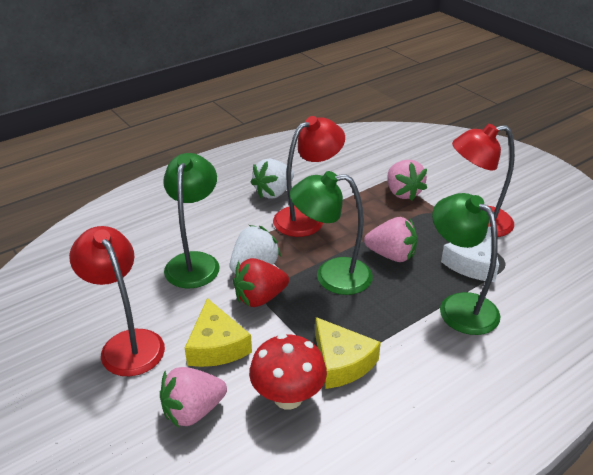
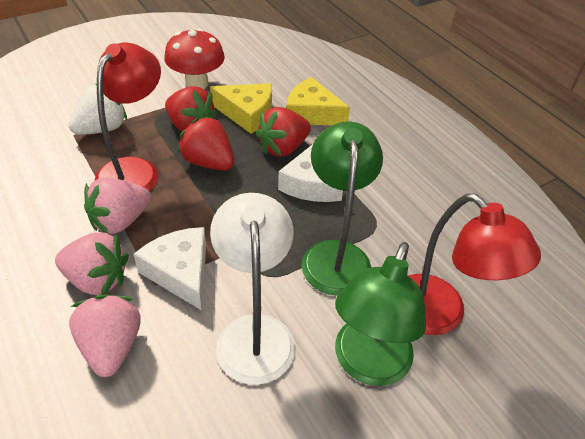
green lamp: [163,153,220,288] [290,171,373,295] [432,193,500,335] = 3 -> [302,121,383,296] [335,242,426,386] = 2
red lamp: [69,226,165,376] [273,116,345,237] [452,124,515,237] = 3 -> [95,42,161,191] [408,194,541,335] = 2
red strawberry: [233,258,289,307] = 1 -> [165,86,217,132] [178,116,234,170] [256,107,311,157] = 3
white cheese: [441,226,499,282] = 1 -> [134,227,206,311] [278,144,343,202] = 2
white lamp: none = 0 -> [210,193,295,385] = 1
white strawberry: [230,225,281,273] [250,159,294,199] = 2 -> [68,84,127,135] = 1

